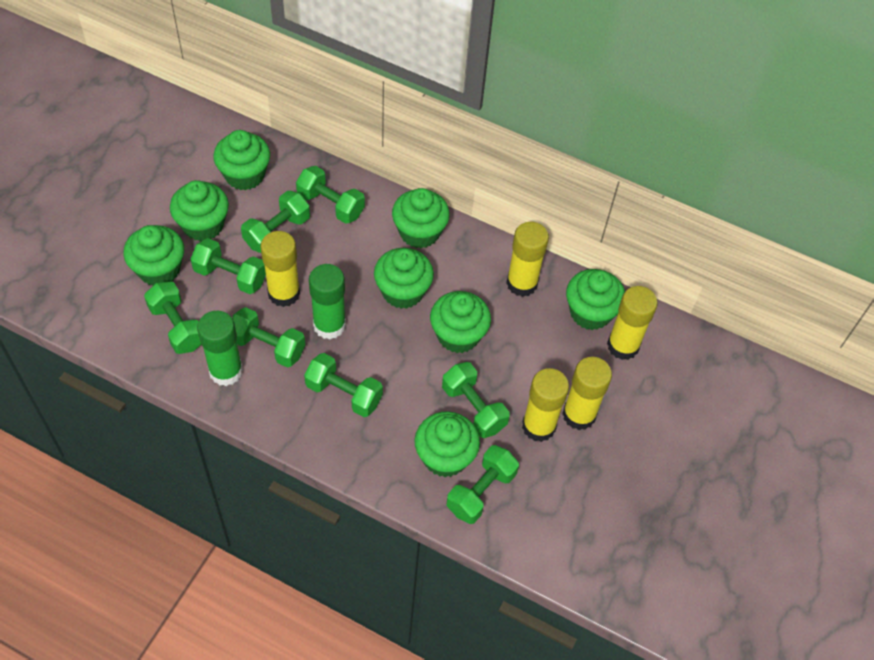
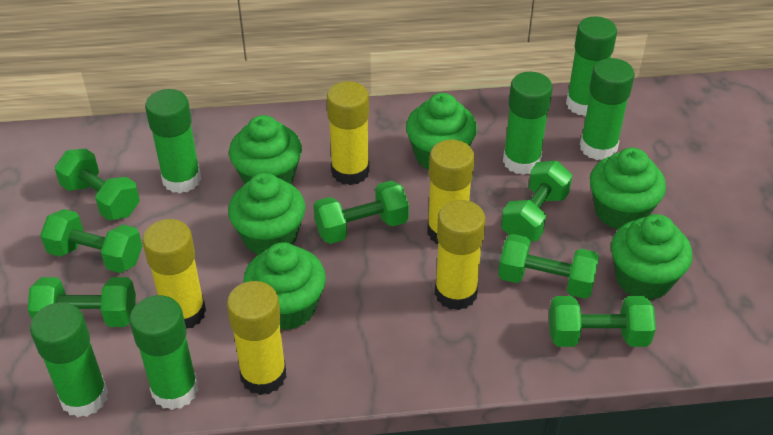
green cupcake: [123,225,184,285] [170,180,229,241] [213,130,270,190] [374,248,434,309] [392,188,450,248] [414,411,480,477] [430,291,491,353] [566,269,625,330] = 8 -> [228,173,305,255] [229,115,302,184] [243,242,326,330] [406,93,477,170] [590,148,666,229] [611,214,692,300] = 6
green dumbbell: [144,281,201,354] [191,238,266,294] [232,307,305,368] [241,191,310,253] [296,166,365,224] [304,353,383,417] [442,362,509,438] [446,445,519,524] = 8 -> [28,277,136,327] [40,209,142,273] [55,149,140,220] [314,180,409,244] [498,234,599,299] [501,161,572,241] [549,296,656,347] = 7
green glue stick: [197,311,243,386] [309,264,346,339] = 2 -> [30,302,108,417] [129,295,198,410] [145,89,201,193] [503,72,553,175] [566,16,617,116] [580,58,635,160] = 6

